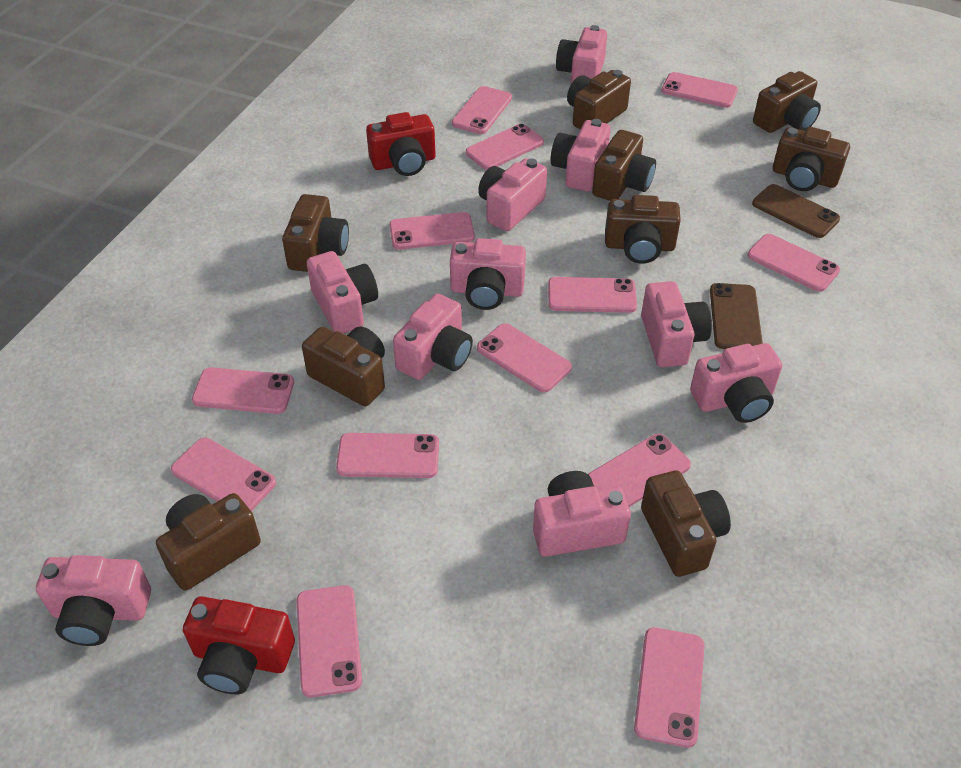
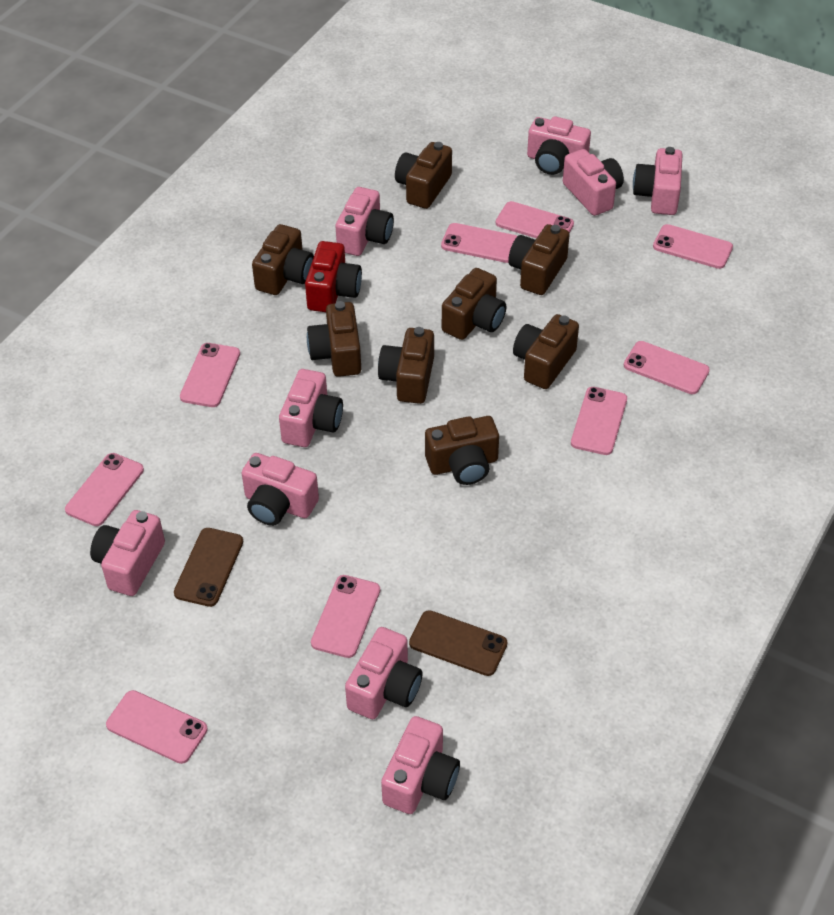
brown camera: [156,493,261,591] [282,194,349,272] [302,326,385,406] [567,70,631,129] [592,130,656,201] [605,195,681,264] [641,471,731,577] [753,71,821,133] [773,127,850,191] = 9 -> [252,224,314,295] [307,301,361,377] [378,327,434,404] [395,142,452,209] [425,416,499,485] [442,268,506,340] [508,224,570,295] [513,314,579,389] = 8
pink camera: [36,555,151,646] [307,251,378,333] [393,294,473,380] [450,238,526,310] [478,158,547,231] [533,471,631,557] [551,119,610,191] [556,25,607,84] [641,281,712,367] [690,343,782,423] = 10 -> [90,510,165,596] [242,453,319,526] [279,369,343,447] [336,187,394,256] [345,627,423,719] [381,716,460,814] [527,116,591,175] [563,149,624,216] [633,147,682,215] = 9
pink phone: [171,438,276,511] [192,367,294,414] [297,585,362,698] [336,433,439,478] [389,212,475,250] [452,86,512,134] [466,124,544,170] [477,323,572,393] [548,277,637,313] [588,433,691,507] [634,627,705,748] [662,72,738,108] [748,234,840,292] = 13 -> [65,453,144,526] [106,690,208,764] [180,343,240,407] [311,575,380,658] [441,223,517,263] [496,201,574,238] [571,387,627,455] [624,341,710,394] [653,224,733,269] = 9
red camera: [183,596,295,694] [366,112,435,176] = 2 -> [305,241,362,312] = 1

